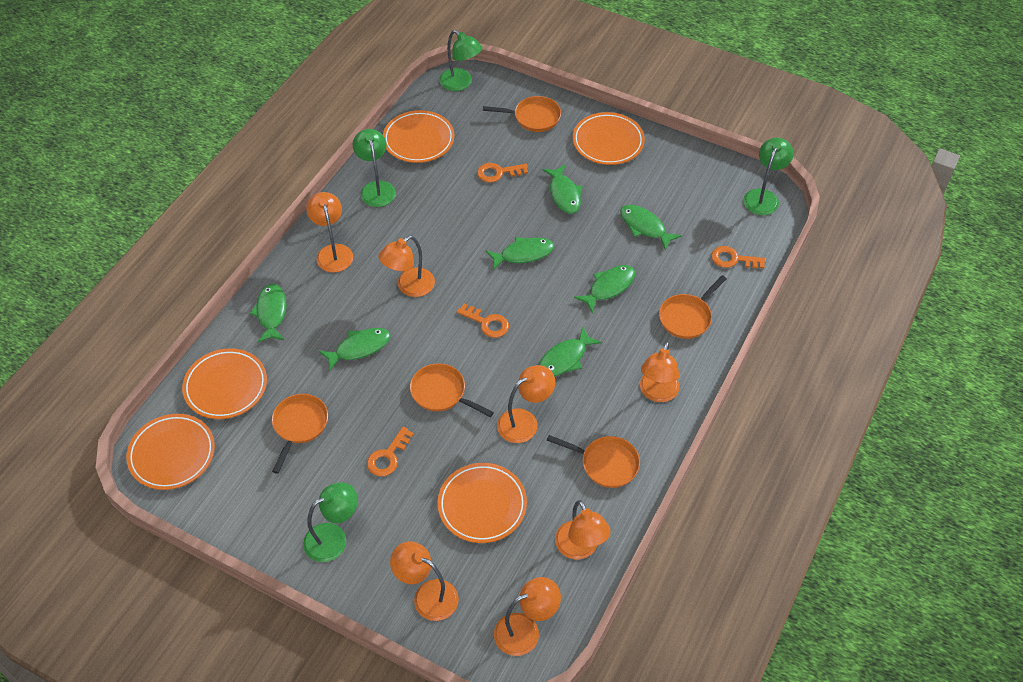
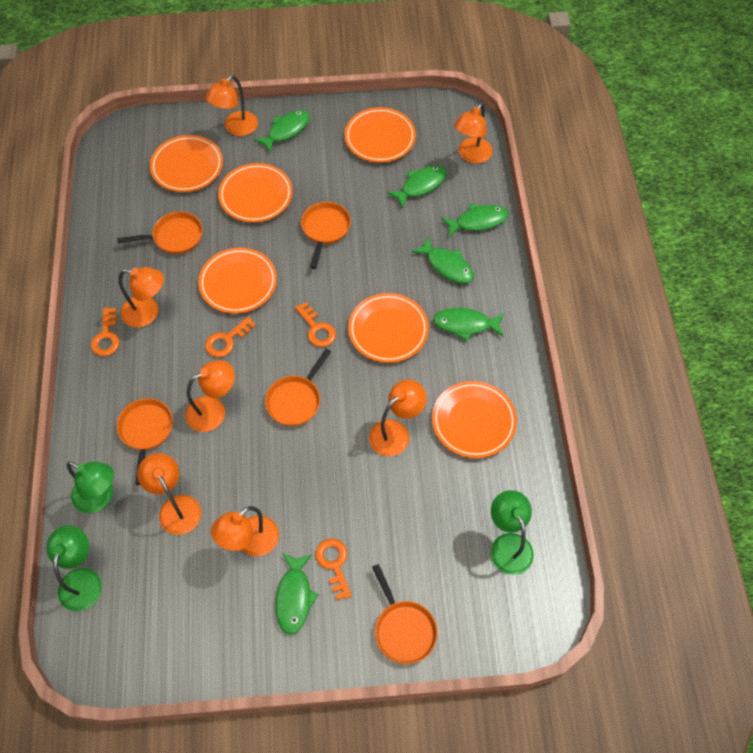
green fish: [250,284,287,343] [319,328,391,372] [485,237,554,270] [539,326,602,376] [542,164,583,214] [574,265,635,314] [620,205,682,250] = 7 -> [254,110,310,153] [275,553,319,634] [387,165,447,209] [411,237,474,283] [433,308,504,341] [441,204,508,238] = 6
green lamp: [303,482,358,562] [353,129,396,207] [439,30,482,91] [743,138,793,215] = 4 -> [47,526,102,611] [67,462,114,513] [491,490,534,575] = 3
orange plate: [126,414,215,490] [182,349,267,419] [383,110,455,163] [438,463,527,543] [573,112,645,165] = 5 -> [150,135,223,192] [198,248,277,314] [218,163,293,223] [345,107,416,163] [348,293,429,363] [432,381,517,458] = 6

